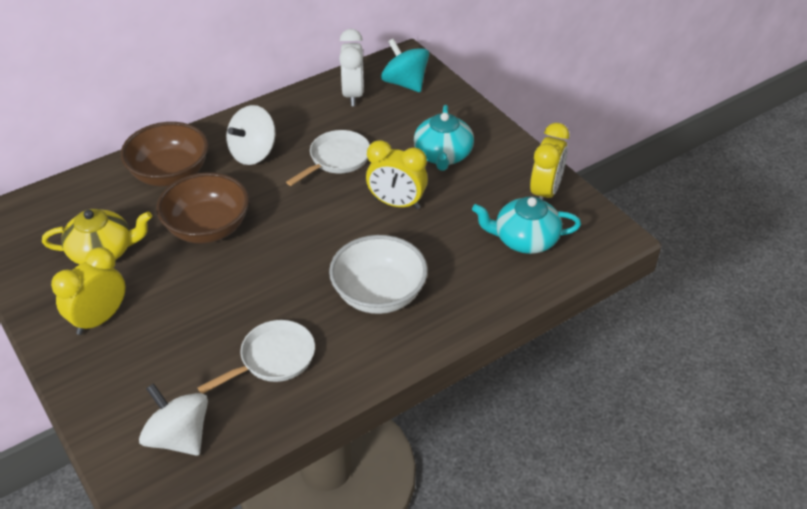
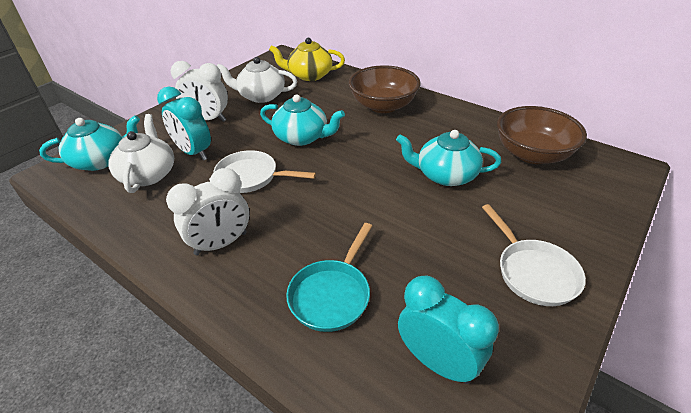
turquoise clock: none = 0 -> [157,86,211,161] [398,276,499,384] = 2
turquoise pan: none = 0 -> [286,223,372,332] = 1
turquoise spinning top: [381,39,429,92] = 1 -> none = 0
turquoise teapot: [414,105,474,171] [472,196,581,254] = 2 -> [39,115,140,171] [260,94,345,146] [396,130,501,186] = 3
white bowl: [329,235,428,314] = 1 -> none = 0
white clock: [339,29,364,106] = 1 -> [166,168,249,255] [171,61,228,122] = 2
white spinning top: [139,383,208,456] [226,105,275,165] = 2 -> none = 0
white teapot: none = 0 -> [108,114,174,193] [217,57,297,103] = 2
yellow clock: [51,247,125,335] [366,140,428,209] [530,123,569,201] = 3 -> none = 0

